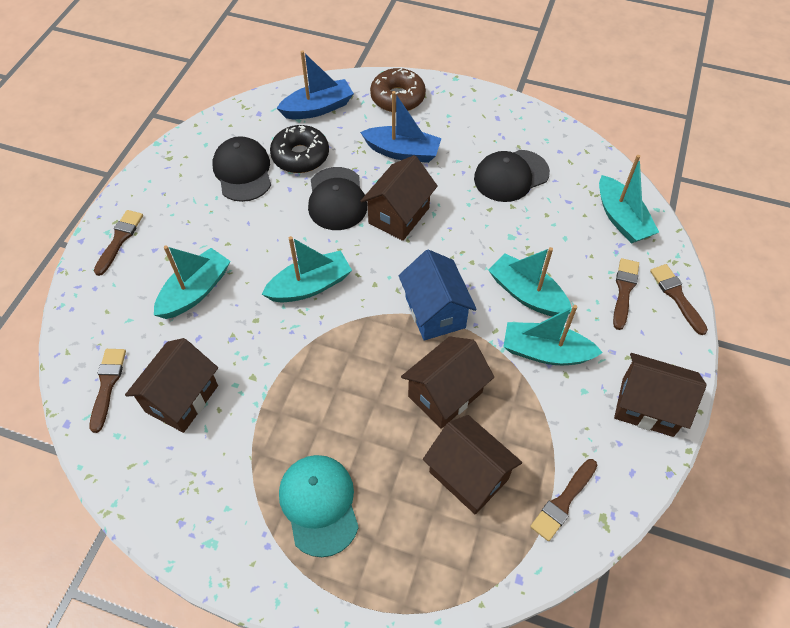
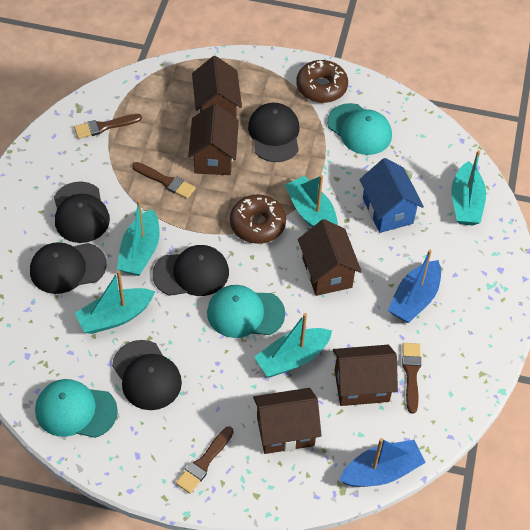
black cap: [213,136,271,202] [308,167,367,230] [474,150,550,202] = 3 -> [30,242,107,294] [54,182,110,243] [112,340,182,410] [152,245,229,296] [248,103,299,162] = 5
black donut: [270,125,329,173] = 1 -> none = 0
brown brush: [89,349,126,433] [94,210,143,276] [530,459,597,541] [613,258,639,330] [650,264,708,335] = 5 -> [74,114,142,139] [132,162,196,199] [176,427,234,494] [402,343,421,414] = 4
brown donut: [370,68,426,112] = 1 -> [230,194,286,244] [296,60,348,103] = 2
turquoise cap: [279,455,359,557] = 1 -> [35,379,118,438] [207,285,285,338] [327,103,392,155] = 3

